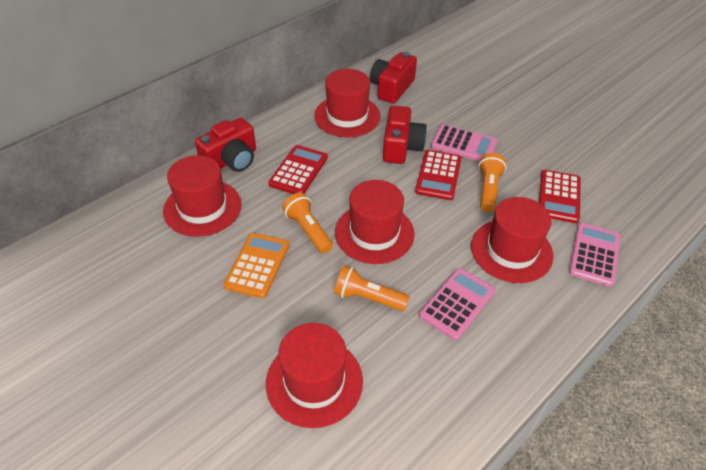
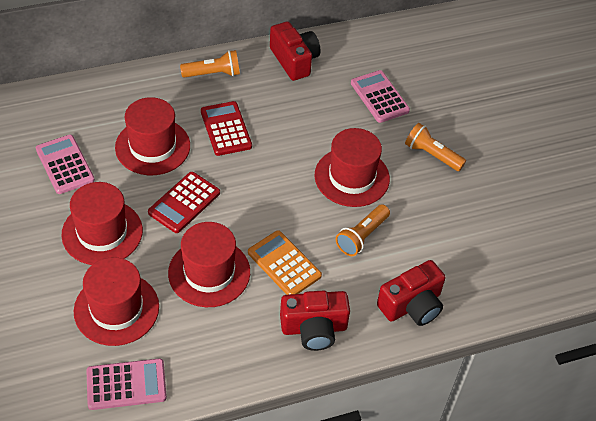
red calculator: [268,145,328,194] [415,150,462,200] [539,170,581,223] = 3 -> [148,172,220,233] [201,101,252,156] = 2

